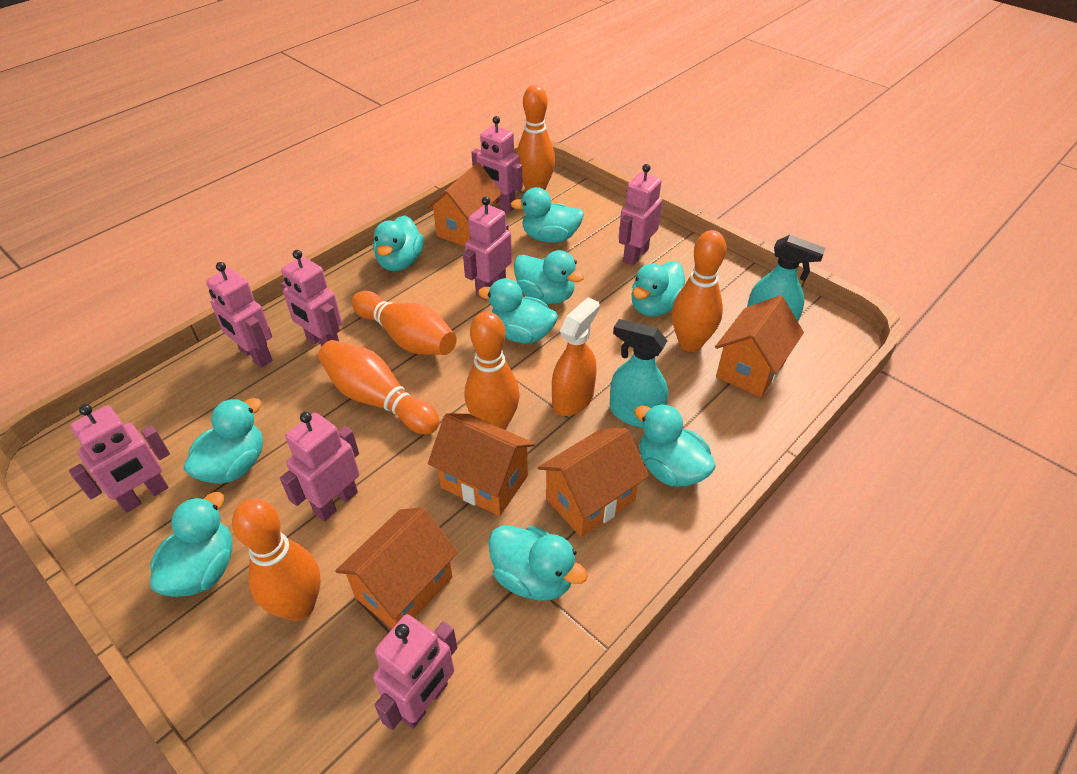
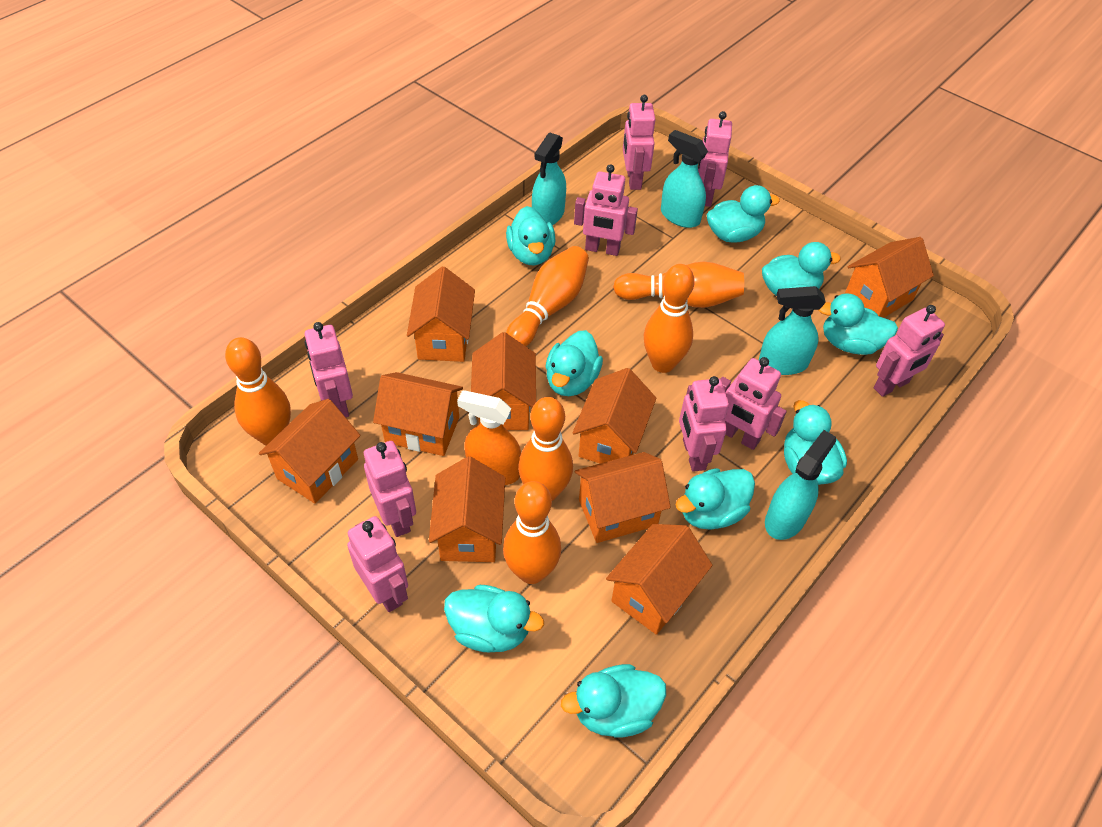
orange house: [335,507,458,628] [427,163,502,246] [428,413,535,516] [538,428,649,537] [715,296,804,398] = 5 -> [259,399,361,504] [373,372,463,456] [407,267,475,362] [429,457,505,562] [471,332,536,430] [572,368,656,464] [575,452,671,543] [606,524,712,635] [845,237,934,318] = 9
pink robot: [69,404,170,513] [206,262,272,368] [280,412,359,521] [281,250,342,347] [373,614,457,730] [463,197,512,300] [471,116,523,213] [619,164,662,266] = 8 -> [304,322,353,417] [347,516,408,612] [364,441,416,537] [574,164,638,256] [623,95,655,190] [679,376,729,472] [698,111,732,207] [721,357,787,450] [874,305,945,397] = 9
turquoise spray bottle: [610,319,668,428] [747,235,825,321] = 2 -> [532,133,566,225] [661,130,708,228] [759,286,826,375] [765,430,836,540] = 4

